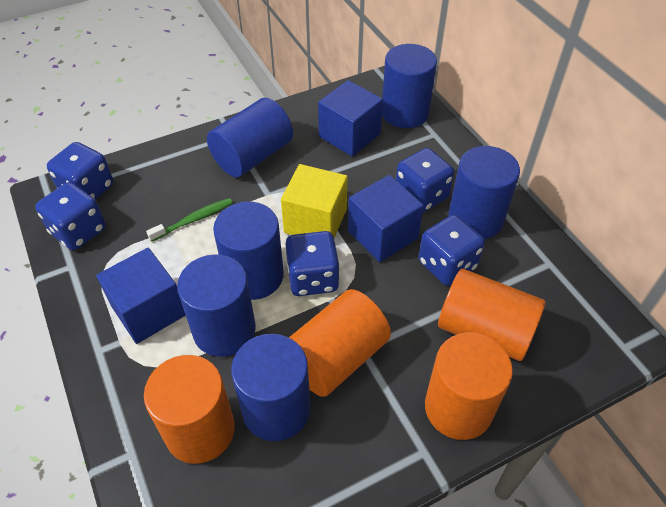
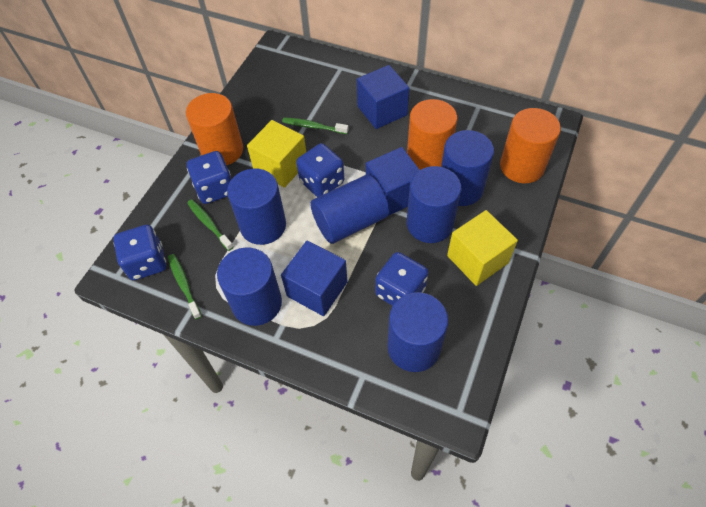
blue dice: [35,182,106,250] [47,142,113,200] [285,231,340,296] [396,148,454,212] [418,215,485,286] = 5 -> [113,225,166,280] [187,151,231,204] [296,143,344,197] [375,252,428,306] = 4
green toothbrush: [146,198,233,242] = 1 -> [168,254,202,319] [187,199,234,251] [282,118,349,134] = 3
orange cylinder: [144,355,235,464] [289,289,391,397] [425,332,513,440] [438,269,546,361] = 4 -> [186,93,243,165] [407,99,457,170] [500,108,561,183] = 3
yellow cube: [281,164,348,238] = 1 -> [247,120,306,188] [447,210,518,286] = 2

